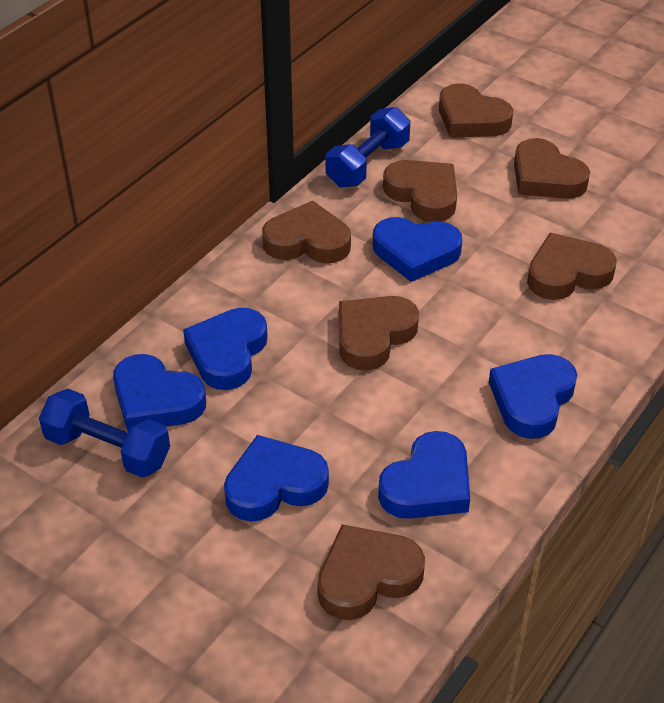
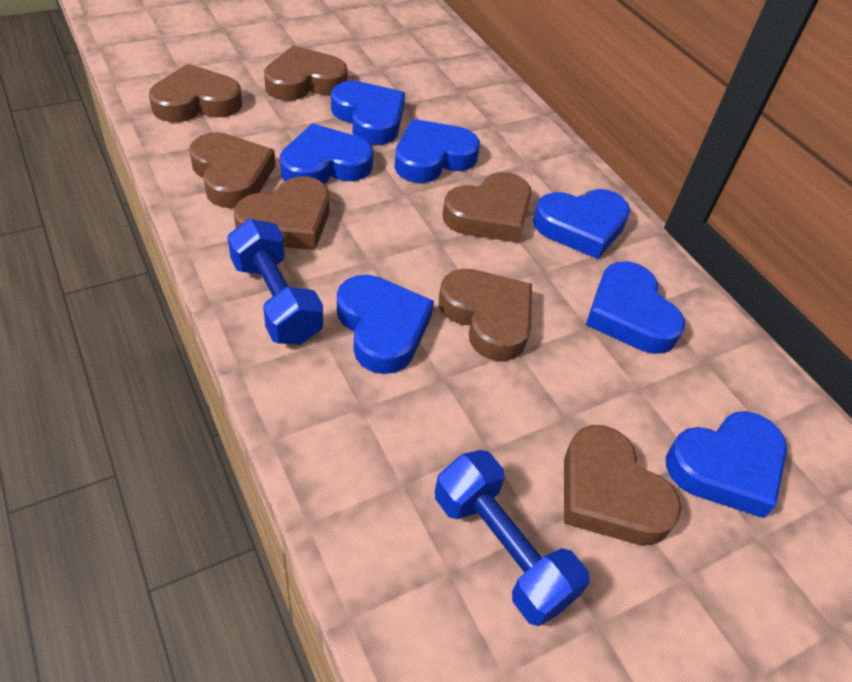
blue heart: [113,354,206,432] [183,308,268,390] [224,435,329,522] [373,217,462,282] [378,431,470,519] [489,354,577,439] = 6 -> [280,124,373,184] [331,81,405,145] [337,275,434,374] [395,119,480,183] [533,189,630,259] [586,261,685,354] [666,411,787,518] = 7

